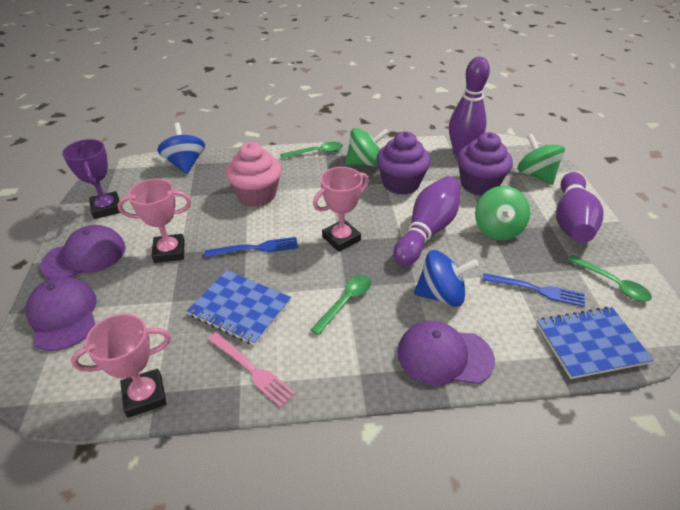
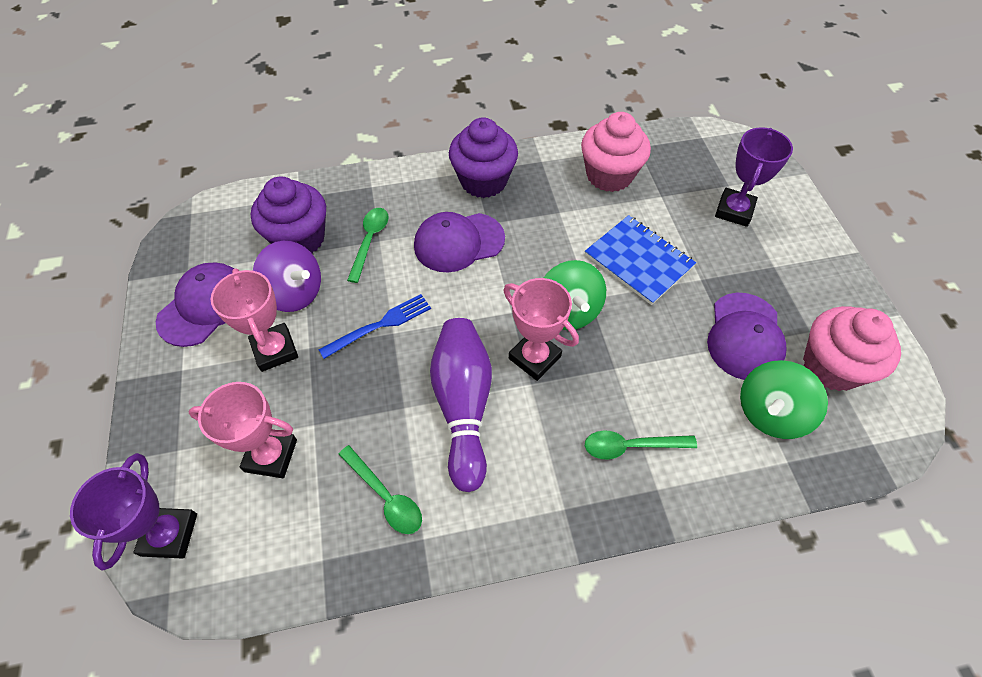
blue fork: [205,237,298,257] [482,273,585,307] = 2 -> [319,294,431,359] = 1
blue notebook: [187,270,291,345] [536,307,654,379] = 2 -> [585,215,696,305] = 1
blue spinning top: [157,123,205,174] [414,250,479,307] = 2 -> none = 0
green spinning top: [345,128,389,167] [475,186,530,241] [517,134,565,185] = 3 -> [544,260,606,330] [740,360,828,439] = 2
pink cupcake: [225,142,281,207] = 1 -> [581,112,651,192] [803,306,901,391] = 2
pink fork: [208,332,296,407] = 1 -> none = 0
purple bowling pin: [394,176,460,266] [449,57,490,156] [556,172,604,243] = 3 -> [430,318,492,492] = 1
purple spinning top: none = 0 -> [253,241,321,312] = 1
purple trophy: [62,139,121,219] = 1 -> [70,453,197,570] [715,127,793,227] = 2

